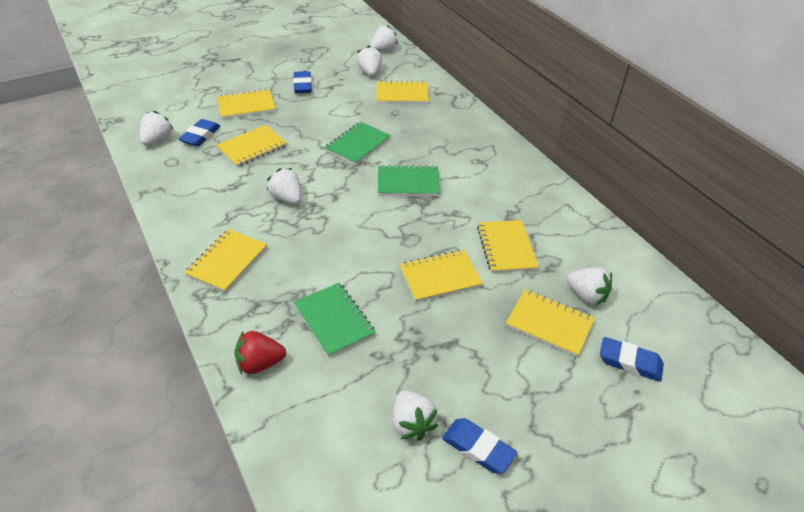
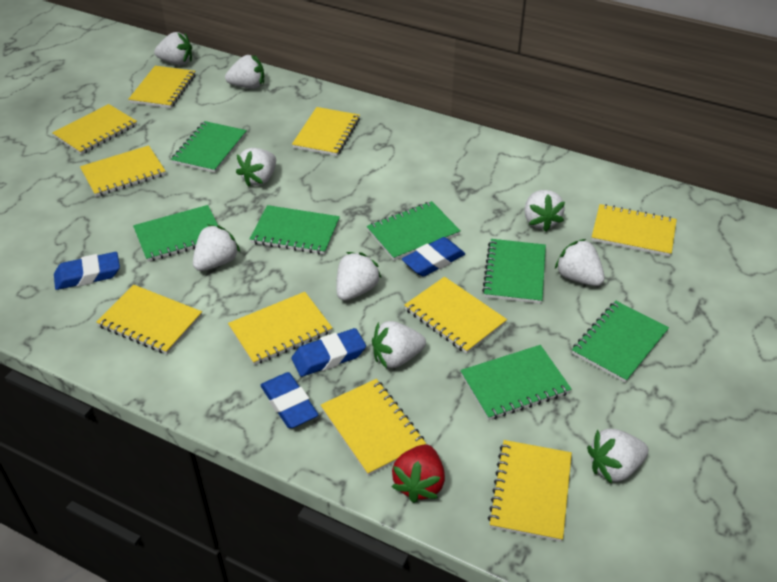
green notebook: [294,282,376,357] [324,122,391,165] [378,165,440,196] = 3 -> [133,205,218,262] [171,121,247,173] [250,205,340,255] [367,201,461,261] [460,345,572,420] [482,239,546,304] [572,301,669,383] = 7
white strawberry: [140,111,174,145] [267,168,301,204] [356,46,382,76] [370,25,398,51] [393,390,438,441] [567,267,612,306] = 6 -> [154,32,192,65] [193,225,240,271] [225,55,264,89] [236,148,276,187] [336,252,381,301] [372,321,426,368] [524,190,565,232] [555,239,605,286] [587,428,649,484] = 9
yellow notebook: [184,229,267,293] [216,125,287,167] [217,89,276,119] [376,80,429,104] [399,250,483,302] [477,220,539,273] [506,289,595,357] = 7 -> [52,104,137,155] [80,145,166,197] [96,285,202,354] [128,66,195,108] [228,292,332,365] [292,107,360,156] [321,379,426,476] [404,277,507,354] [488,440,572,542] [591,204,677,257] = 10

